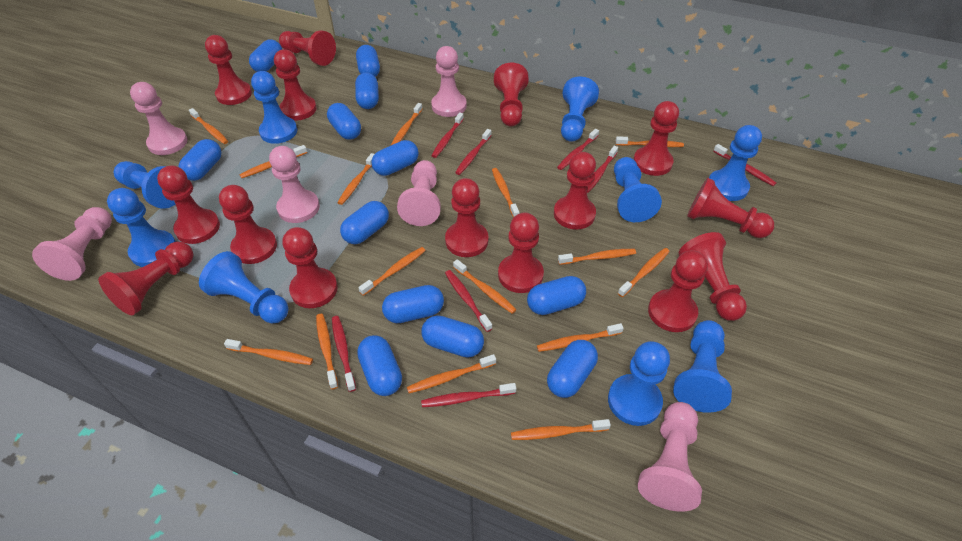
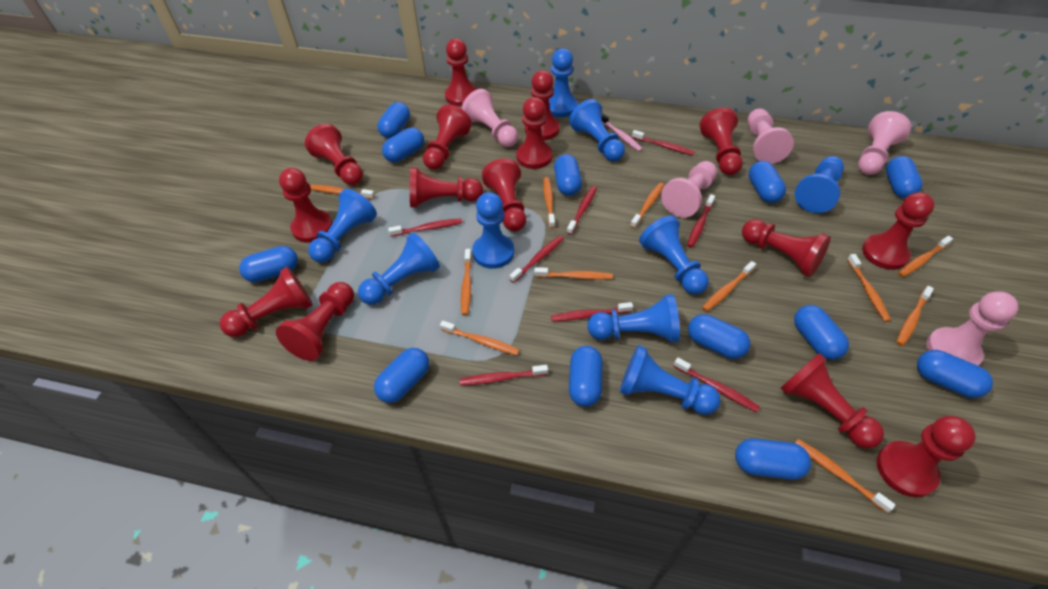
orange toothbrush: [189,108,228,144] [224,339,313,365] [239,145,307,178] [316,314,338,389] [337,153,374,205] [358,247,426,296] [391,103,422,145] [407,354,496,393] [453,259,517,314] [492,168,520,218] [511,419,611,440] [537,323,624,352] [558,249,636,265] [616,136,684,147] [618,248,670,297] = 15 -> [310,185,375,199] [440,321,519,355] [461,249,472,315] [534,267,613,280] [543,177,555,228] [630,183,664,229] [702,261,756,312] [795,439,895,513] [847,254,891,322] [896,286,934,346] [898,236,953,277] = 11
pink pawn: [32,207,112,281] [130,82,187,155] [269,146,320,223] [397,160,441,226] [431,46,467,117] [638,402,702,511] = 6 -> [461,89,518,147] [661,161,717,218] [748,109,794,164] [858,111,911,175] [926,291,1019,365] = 5
pink toothbrush: none = 0 -> [601,113,643,152] = 1

